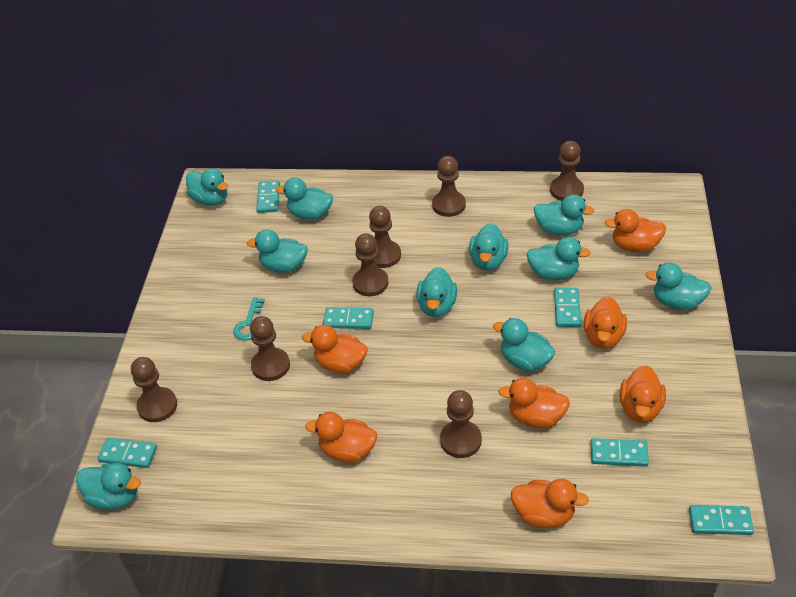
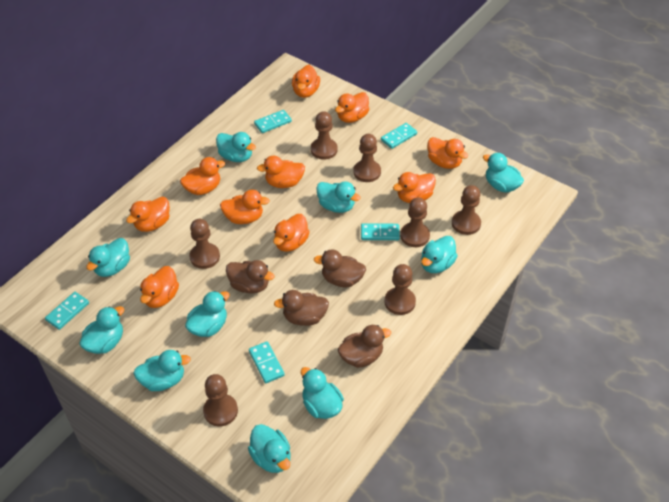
brown duck: none = 0 -> [226,260,275,293] [274,290,329,326] [314,250,366,287] [338,325,391,368] = 4
orange duck: [302,325,368,373] [305,412,377,463] [498,378,570,428] [511,479,589,528] [584,296,627,349] [605,209,666,252] [620,365,666,423] = 7 -> [126,197,170,232] [140,266,179,308] [180,157,225,195] [220,190,270,224] [257,156,305,188] [273,214,310,252] [292,65,320,98] [335,92,369,123] [393,172,436,203] [428,137,468,169] = 10
turquoise domino: [98,438,157,468] [256,180,280,213] [323,307,374,329] [554,288,581,327] [591,438,649,467] [689,505,754,535] = 6 -> [45,292,89,330] [249,341,285,383] [254,110,292,133] [361,223,400,240] [381,123,417,149] = 5
turquoise key: [233,297,265,340] = 1 -> none = 0

